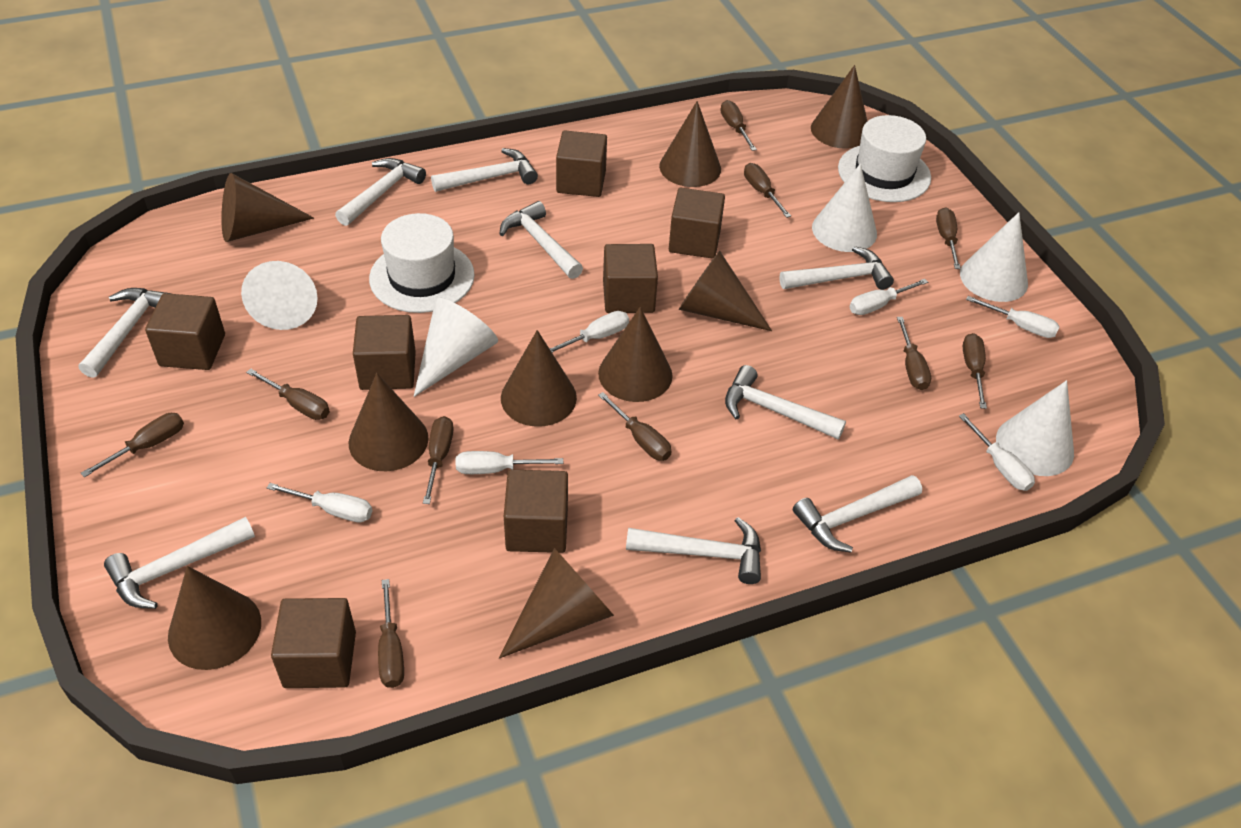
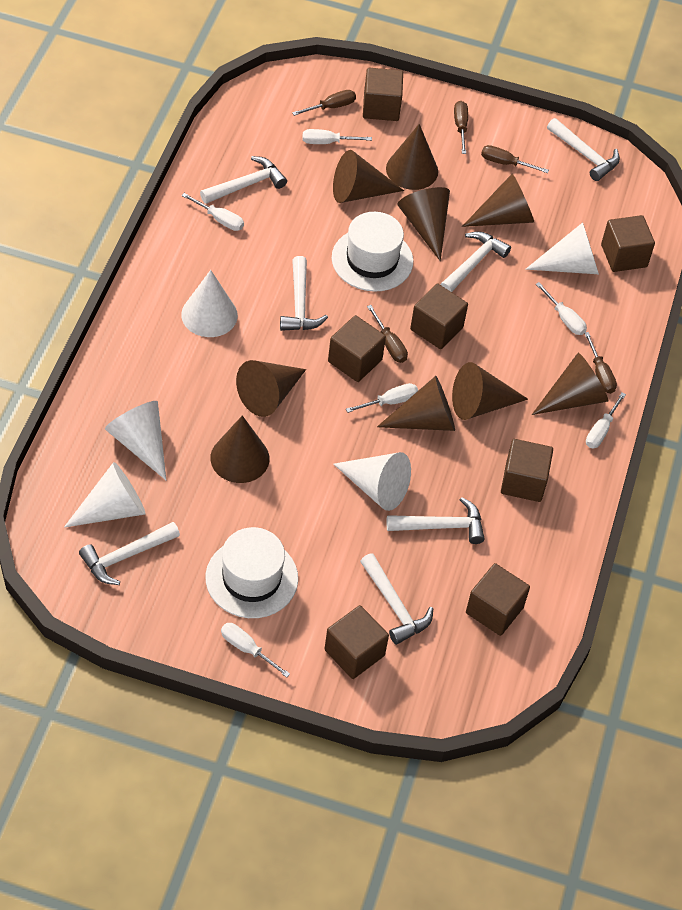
brown screwdriver: [81,413,184,477] [246,369,330,420] [378,579,404,688] [423,416,453,504] [598,392,672,461] [720,100,757,151] [744,163,791,218] [897,317,931,390] [936,207,961,269] [963,333,987,409] = 10 -> [292,90,356,116] [367,305,408,363] [454,101,468,154] [481,145,549,173] [584,332,617,394] = 5
white hammer: [79,288,172,378] [104,517,255,609] [335,158,426,226] [431,148,538,192] [500,201,583,279] [626,517,761,584] [725,365,846,440] [779,246,894,290] [793,475,922,553] = 9 -> [79,522,180,585] [200,156,287,204] [280,256,328,331] [360,553,433,645] [386,497,485,544] [440,231,511,292] [547,118,620,181] = 7

